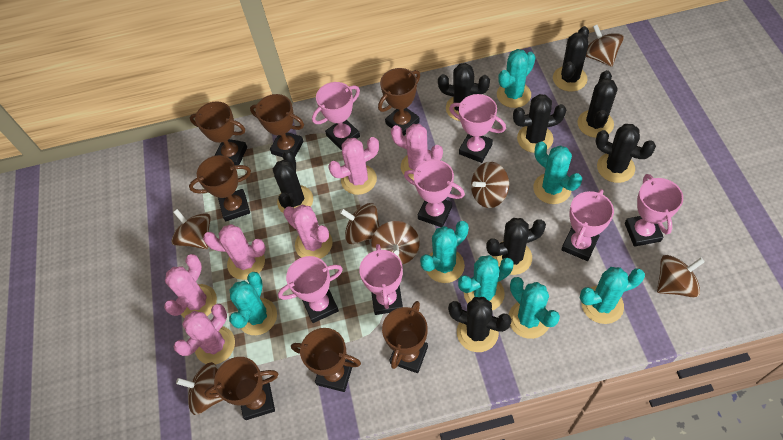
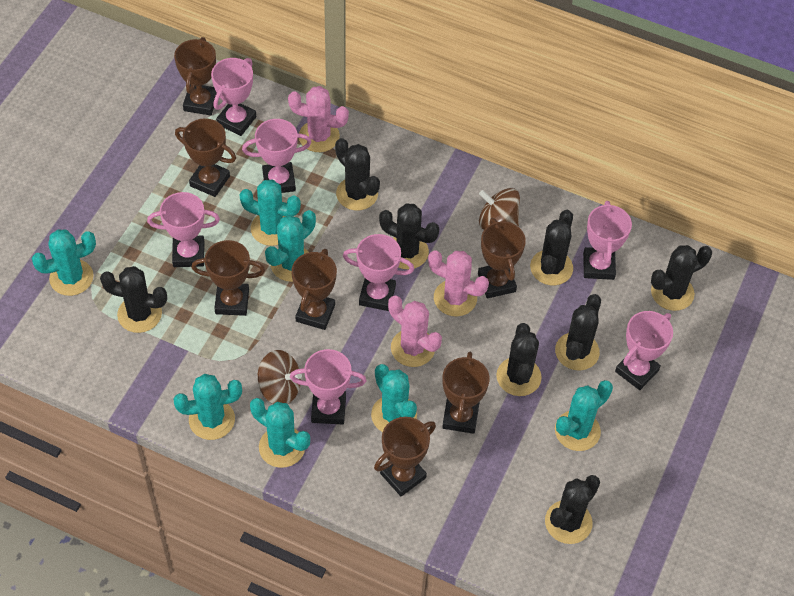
brown spinning top: [171,209,211,249] [176,362,223,415] [340,203,380,244] [371,221,419,265] [471,162,509,208] [586,25,624,67] [657,255,705,298] = 7 -> [258,350,302,404] [479,188,520,230] = 2
pink cactus: [164,254,217,318] [174,304,235,364] [203,224,266,280] [283,205,332,259] [328,137,379,195] [391,124,443,180] = 6 -> [288,86,349,152] [388,295,442,367] [428,250,489,317] = 3

